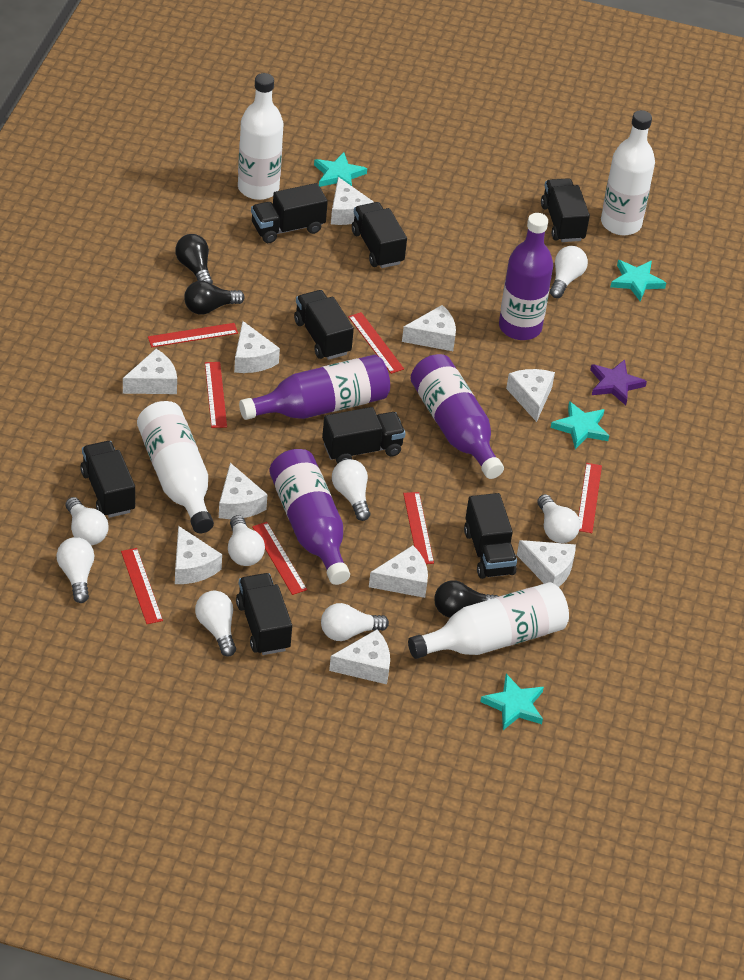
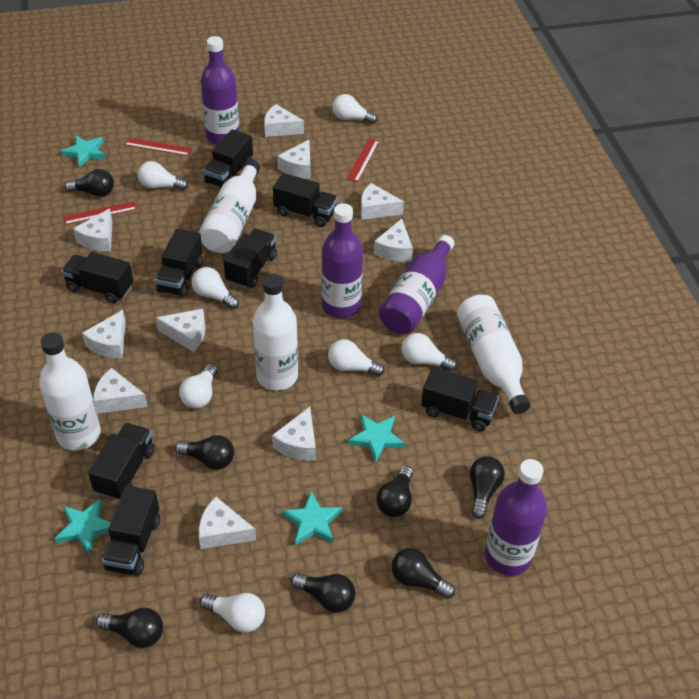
black light bulb: [175,234,213,284] [184,281,244,315] [434,580,499,618] = 3 -> [65,169,114,197] [96,608,163,648] [175,435,234,470] [291,573,356,613] [377,466,413,517] [392,548,455,599] [470,456,505,519] = 7
purple star: [590,359,647,405] = 1 -> none = 0
red ruler: [121,548,163,624] [148,323,238,347] [205,362,227,428] [252,522,307,595] [348,312,404,374] [403,492,434,564] [578,463,602,533] = 7 -> [63,201,137,225] [124,137,192,156] [347,139,379,182] = 3
white light bulb: [57,537,94,603] [66,497,109,545] [195,591,236,657] [228,515,265,566] [321,603,389,641] [332,459,370,521] [537,494,580,543] [550,246,588,298] = 8 -> [138,161,188,190] [179,364,217,408] [191,267,239,309] [199,593,265,633] [328,339,385,377] [332,94,377,124] [401,333,457,371] = 7

